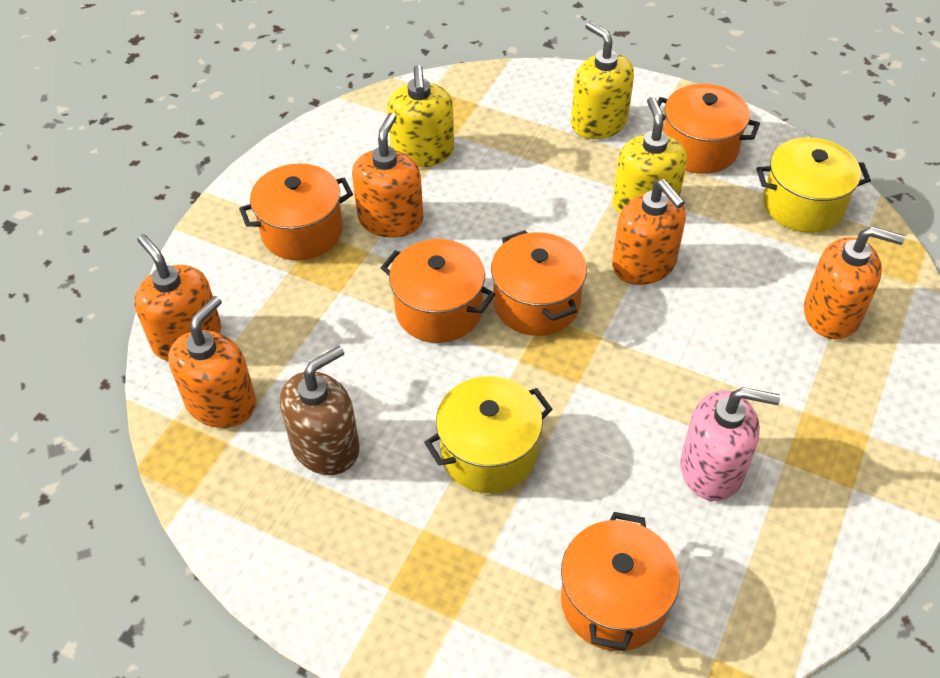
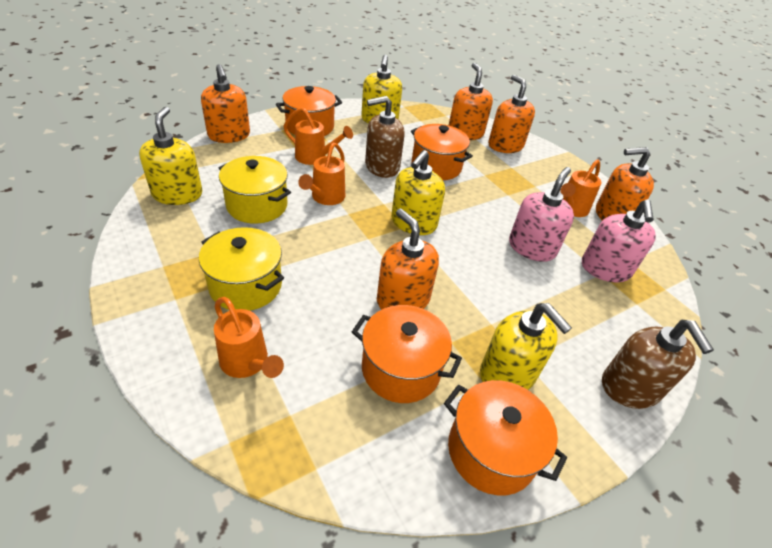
brown soap dispenser: [280,346,359,475] = 1 -> [365,96,405,178] [602,320,714,409] = 2
orange pot: [239,163,353,260] [381,239,496,343] [491,230,587,336] [561,512,680,651] [657,84,760,174] = 5 -> [276,86,342,136] [352,305,462,403] [411,124,473,180] [444,380,567,495] = 4
orange watering can: none = 0 -> [214,297,284,378] [283,107,353,165] [298,143,345,205] [560,159,602,217] = 4
pink soap dispenser: [680,387,780,501] = 1 -> [509,167,574,262] [582,200,656,282] = 2
yellow soap dispenser: [387,65,454,167] [571,21,634,139] [613,97,687,214] = 3 -> [139,107,202,205] [361,55,402,123] [391,150,445,235] [480,303,572,390] = 4

